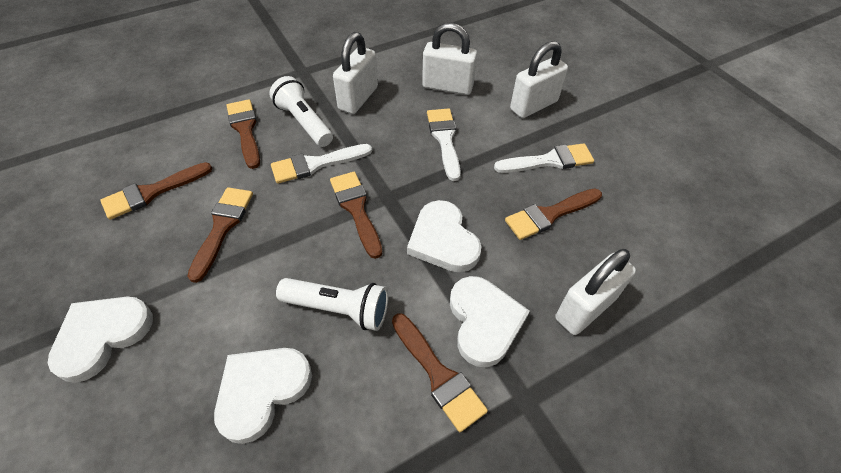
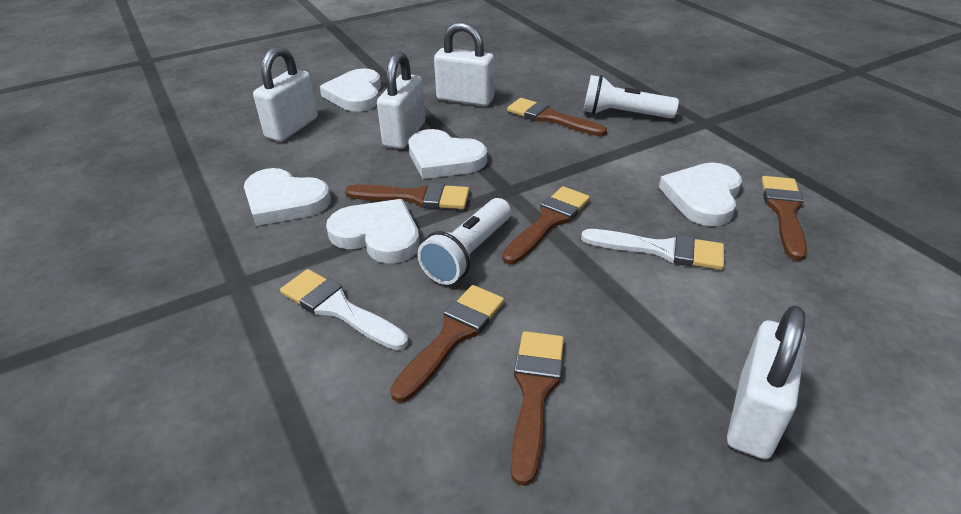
white brush: [271,144,372,184] [427,109,461,181] [494,143,594,173] = 3 -> [280,269,408,350] [581,229,724,270] = 2
white heart: [48,297,153,383] [214,348,312,444] [407,200,482,272] [450,276,530,367] = 4 -> [244,168,331,226] [320,69,381,112] [326,199,420,264] [409,129,487,179] [659,163,742,226] = 5

